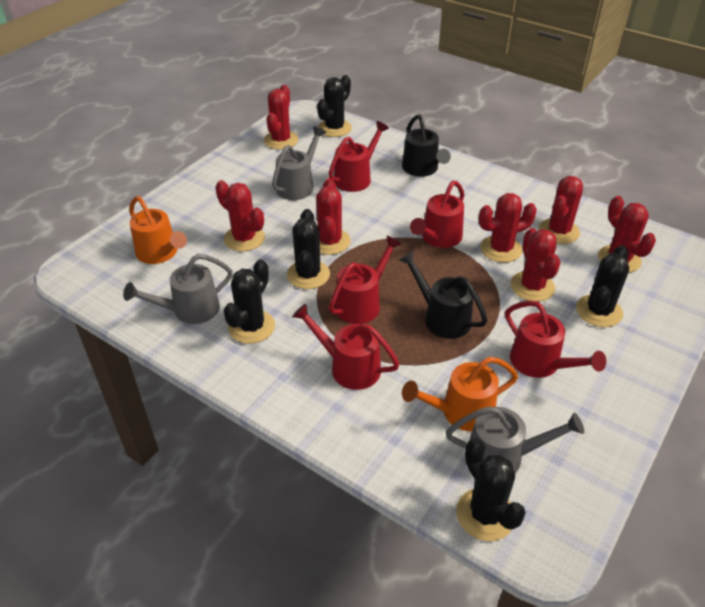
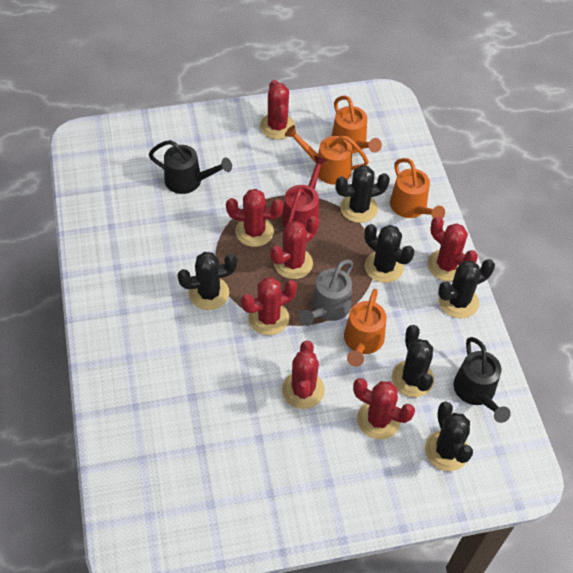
black cactus: [223,259,275,344] [287,209,330,289] [317,75,352,137] [456,438,526,541] [576,245,629,327] = 5 -> [177,252,237,310] [335,165,390,223] [364,224,414,283] [392,325,434,397] [425,401,473,471] [438,259,495,318] = 6
grey watering can: [123,254,233,324] [272,126,326,200] [446,406,584,473] = 3 -> [299,259,353,326] = 1
orange watering can: [129,196,187,264] [402,357,518,432] = 2 -> [285,125,369,185] [332,96,382,154] [344,289,387,367] [390,158,445,219] = 4
red watering can: [292,304,400,390] [328,121,389,192] [329,236,402,324] [410,181,464,248] [505,301,606,378] = 5 -> [282,155,327,228] = 1

